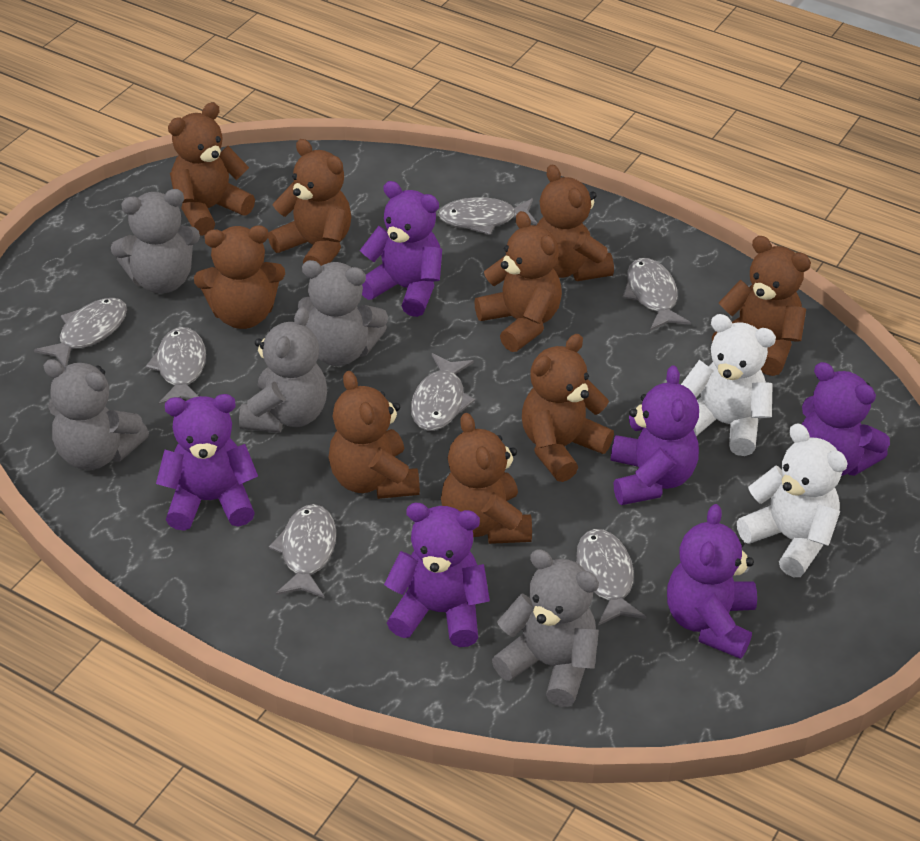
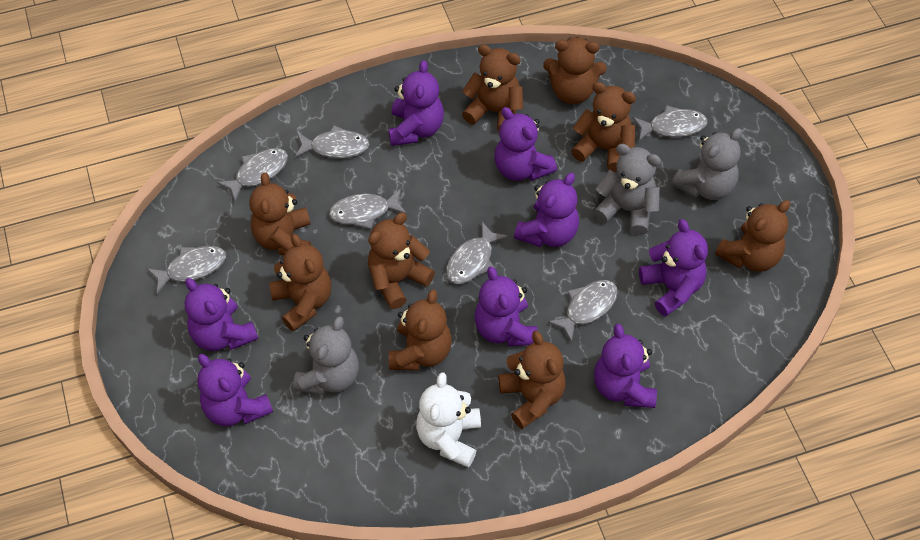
grey teddy bear: [43,359,149,470] [111,189,200,294] [239,307,327,433] [298,260,388,366] [492,549,599,707] = 5 -> [293,316,359,395] [593,144,661,235] [672,128,742,200] = 3
purple teddy bear: [156,394,258,531] [360,181,442,317] [384,503,490,647] [611,365,699,505] [667,504,757,659] [802,362,890,476] = 6 -> [185,278,258,351] [197,354,273,426] [389,60,444,146] [474,266,537,346] [494,107,557,181] [514,173,579,247] [594,324,657,408] [639,219,708,317] = 8
white teddy bear: [681,314,776,456] [737,423,848,577] = 2 -> [416,372,481,468] = 1

